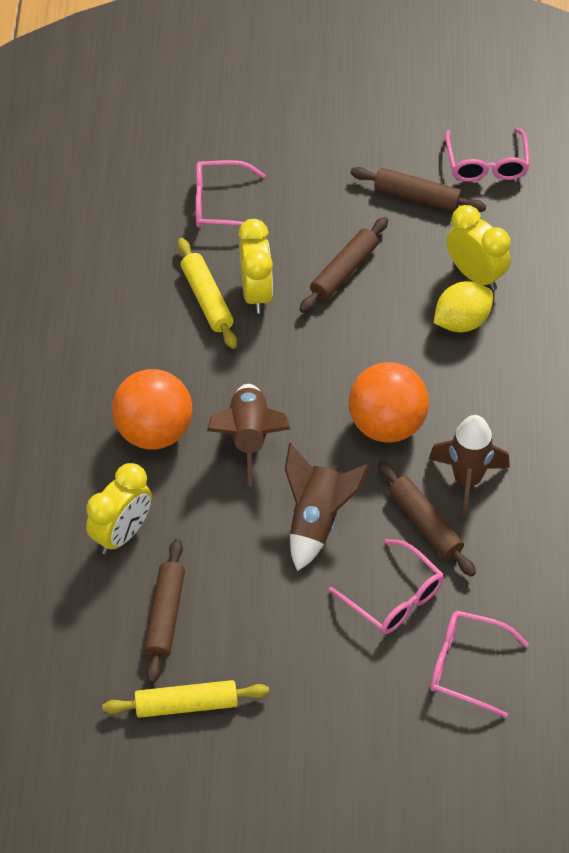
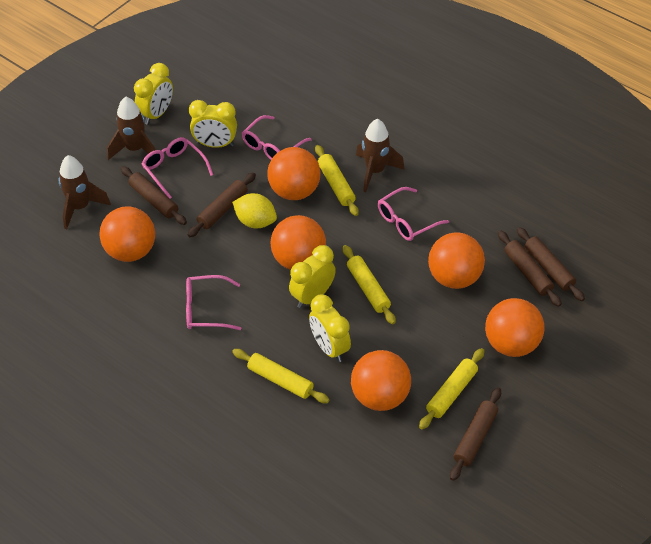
brown rolling pin: [144,539,185,684] [300,217,388,313] [350,167,486,212] [378,460,476,577] = 4 -> [121,166,187,225] [187,173,256,237] [450,388,501,481] [498,230,562,307] [517,227,585,301] = 5
orange ball: [112,369,192,449] [349,362,429,442] = 2 -> [99,206,155,262] [267,147,320,200] [271,215,326,270] [351,350,411,411] [428,232,485,289] [485,298,545,357] = 6
yellow clock: [86,463,152,554] [238,219,273,314] [447,205,511,291] = 3 -> [134,63,173,125] [189,100,237,148] [289,245,336,308] [309,294,351,362] = 4
yellow rolling pin: [102,680,269,718] [177,238,237,349] = 2 -> [232,349,330,403] [315,145,359,216] [343,245,396,324] [419,348,485,429] = 4

